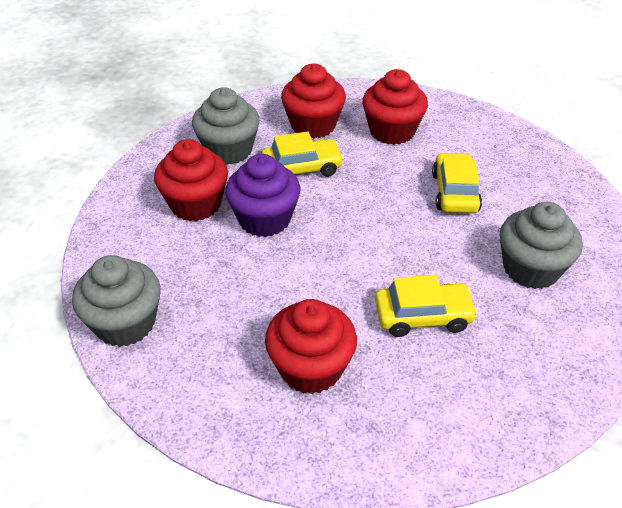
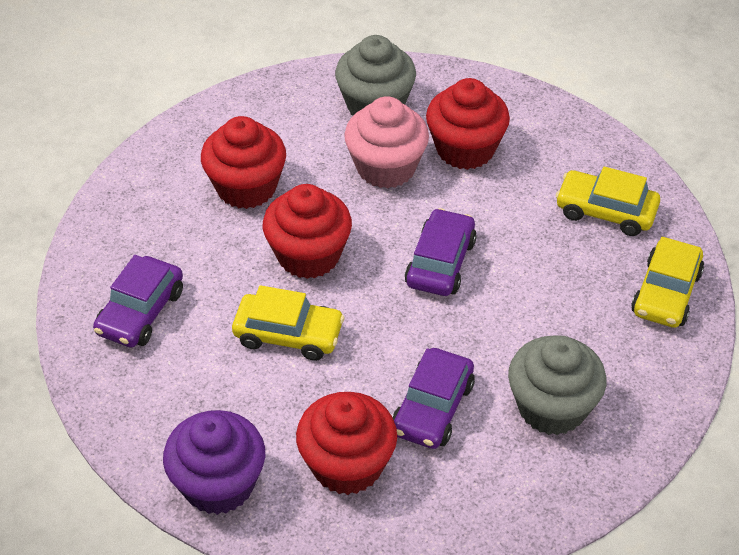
grey cupcake: [72,255,161,347] [192,87,260,165] [500,202,583,289] = 3 -> [335,35,416,115] [508,335,607,435] = 2
pink cupcake: none = 0 -> [344,96,429,189] = 1
purple car: none = 0 -> [93,255,183,347] [392,348,475,449] [405,208,477,296] = 3

